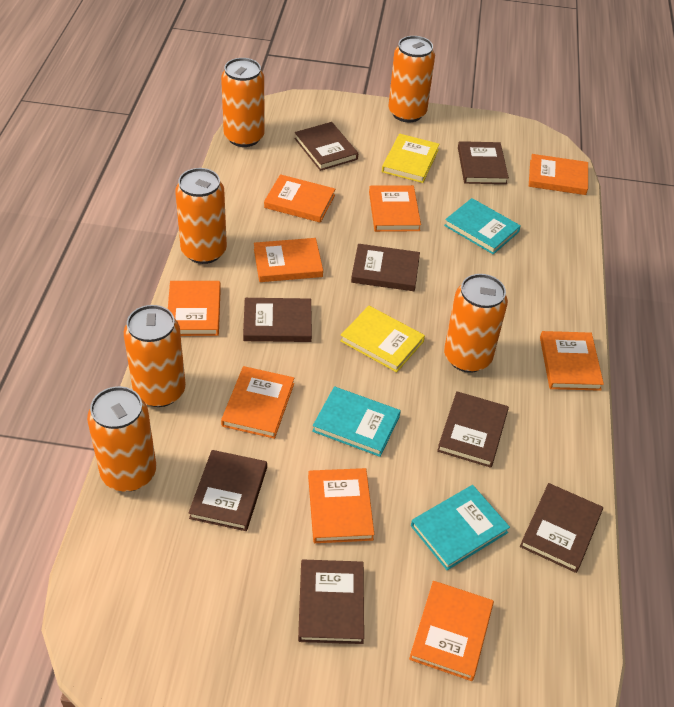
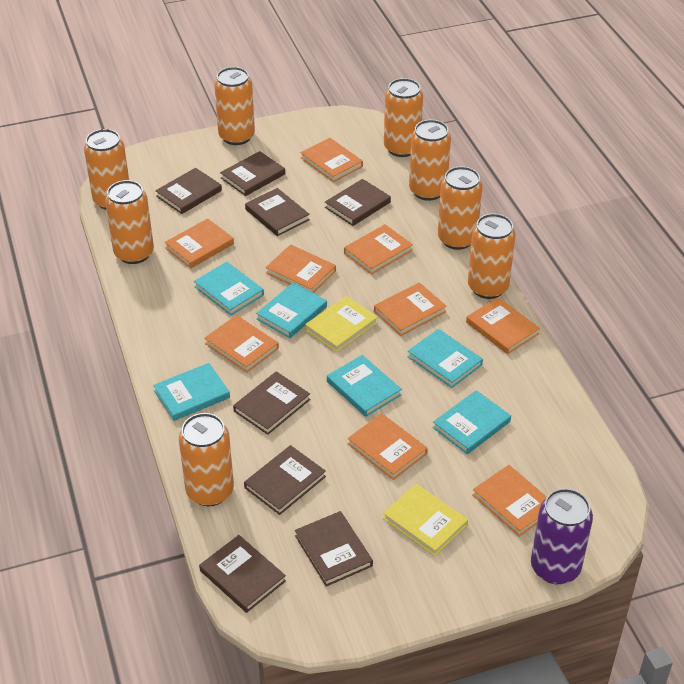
orange can: [87,386,156,492] [124,305,186,407] [175,168,227,264] [221,58,265,147] [388,36,435,122] [444,274,508,373] = 6 -> [84,129,129,210] [105,180,154,264] [179,413,234,506] [214,67,255,145] [384,78,423,157] [409,120,451,201] [438,166,482,250] [468,213,516,299] = 8
purple can: none = 0 -> [531,488,593,584] = 1
turquoise book: [312,386,401,457] [411,485,510,570] [444,198,521,254] = 3 -> [153,363,230,421] [194,262,264,315] [256,282,327,338] [327,355,402,417] [407,329,483,388] [432,390,511,454] = 6

